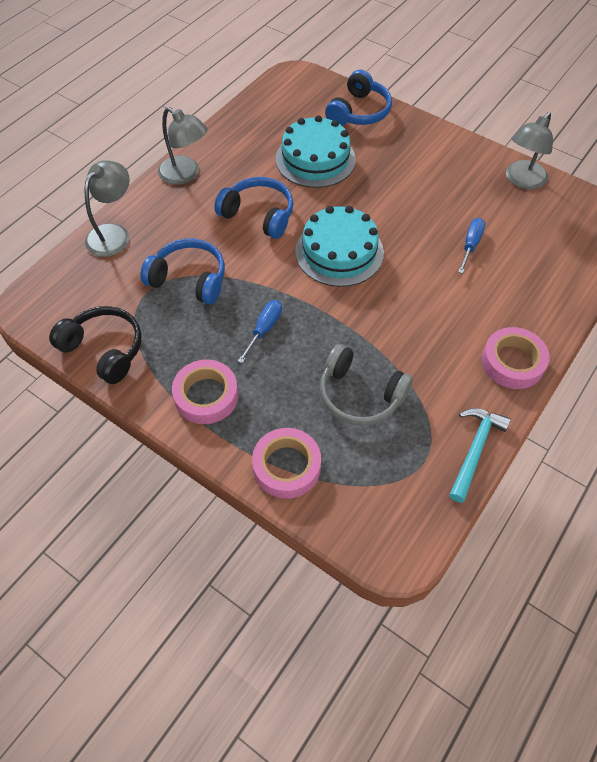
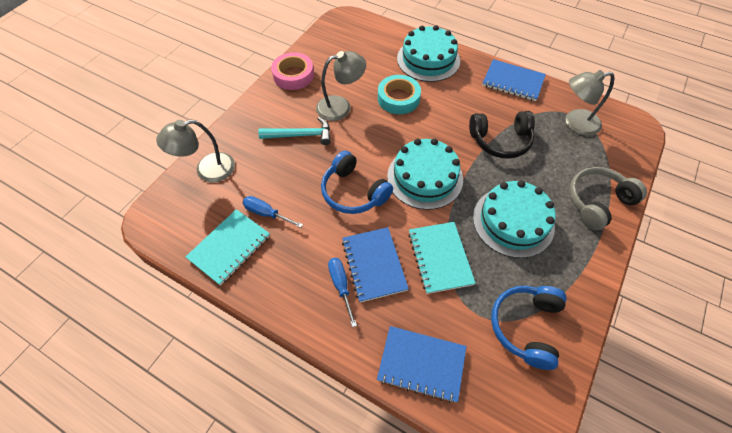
blue headphones: [140,238,225,304] [214,177,294,239] [325,70,392,126] = 3 -> [321,151,393,214] [491,286,566,370] = 2
blue notebook: none = 0 -> [342,227,409,303] [377,326,467,403] [482,59,546,101] = 3
pink tape: [172,359,238,424] [252,428,321,499] [481,327,550,389] = 3 -> [271,52,314,90] = 1
turquoise cake: [276,115,356,188] [295,206,384,287] = 2 -> [387,138,463,210] [397,25,460,82] [473,180,556,258] = 3
turquoise notebook: none = 0 -> [186,209,270,286] [408,222,476,294] = 2
turquoise tape: none = 0 -> [378,75,421,114] = 1

